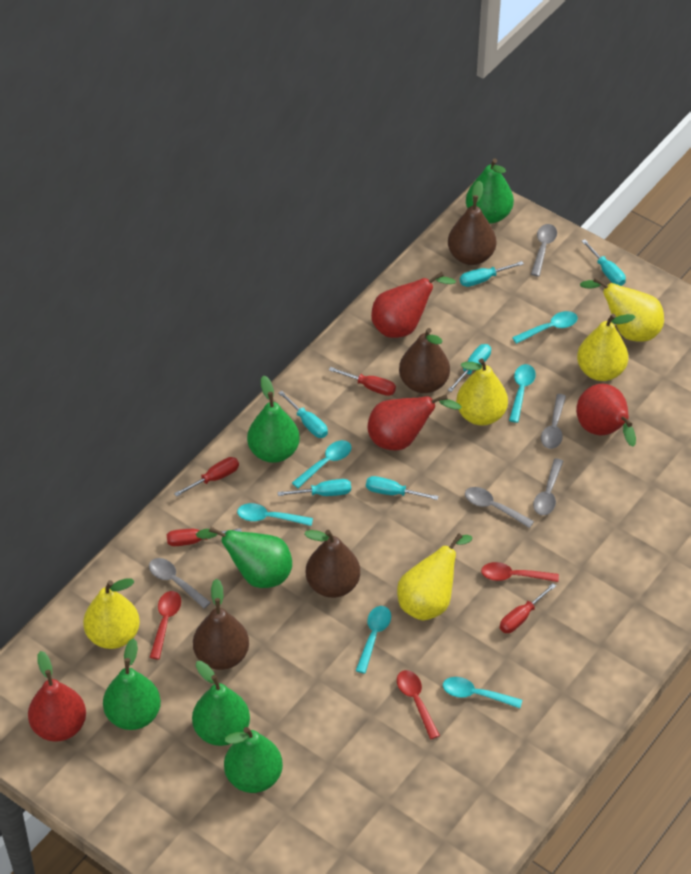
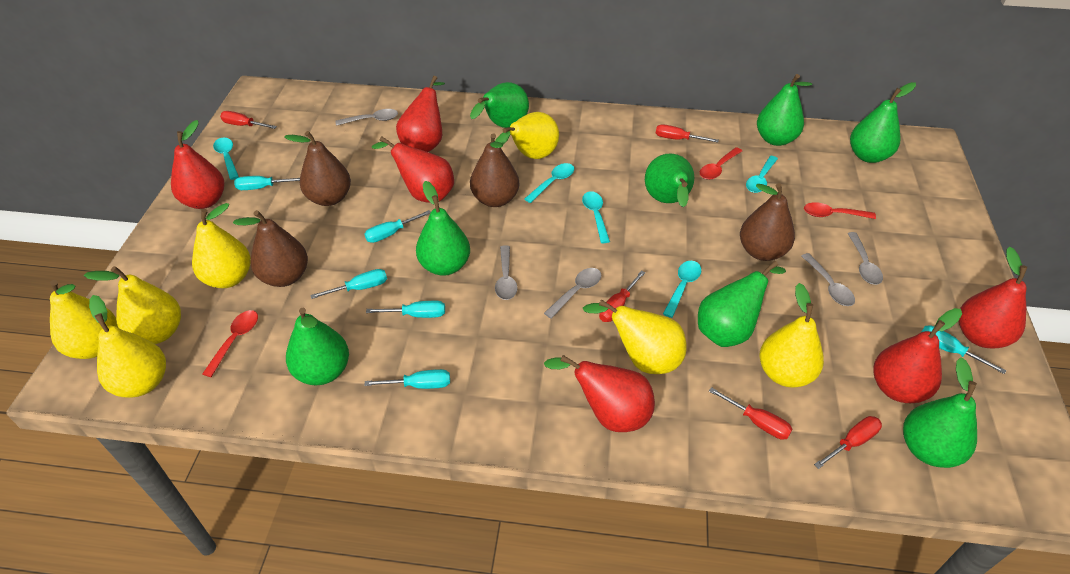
green pear: [103,638,161,730] [192,661,250,746] [196,527,292,588] [224,727,283,793] [247,375,300,463] [466,158,514,224] = 6 -> [286,308,349,385] [416,181,470,276] [470,82,529,128] [645,154,694,207] [698,261,786,347] [757,74,812,146] [850,82,916,163] [903,357,977,468] = 8
red pear: [28,651,86,742] [368,395,462,450] [371,272,456,338] [576,384,636,447] = 4 -> [171,120,224,209] [372,136,454,203] [396,76,445,152] [544,355,655,432] [873,308,962,403] [959,247,1027,349] = 6
red screwdriver: [167,528,242,546] [174,457,239,497] [329,367,396,396] [500,583,556,633] = 4 -> [220,111,277,129] [599,270,645,322] [656,124,719,143] [709,387,793,440] [814,416,882,469] = 5
turquoise spoon: [237,503,313,526] [292,440,352,488] [356,606,391,674] [443,677,522,708] [509,364,536,423] [512,311,578,344] = 6 -> [213,137,239,180] [525,163,574,203] [582,191,610,243] [663,261,701,318] [746,156,778,193] = 5
yellow pear: [83,579,140,649] [397,533,473,621] [456,358,508,425] [577,314,635,381] [580,277,664,342] = 5 -> [50,280,118,359] [84,266,181,344] [89,295,166,398] [192,203,251,288] [495,112,559,159] [583,300,687,374] [760,283,824,388] = 7

